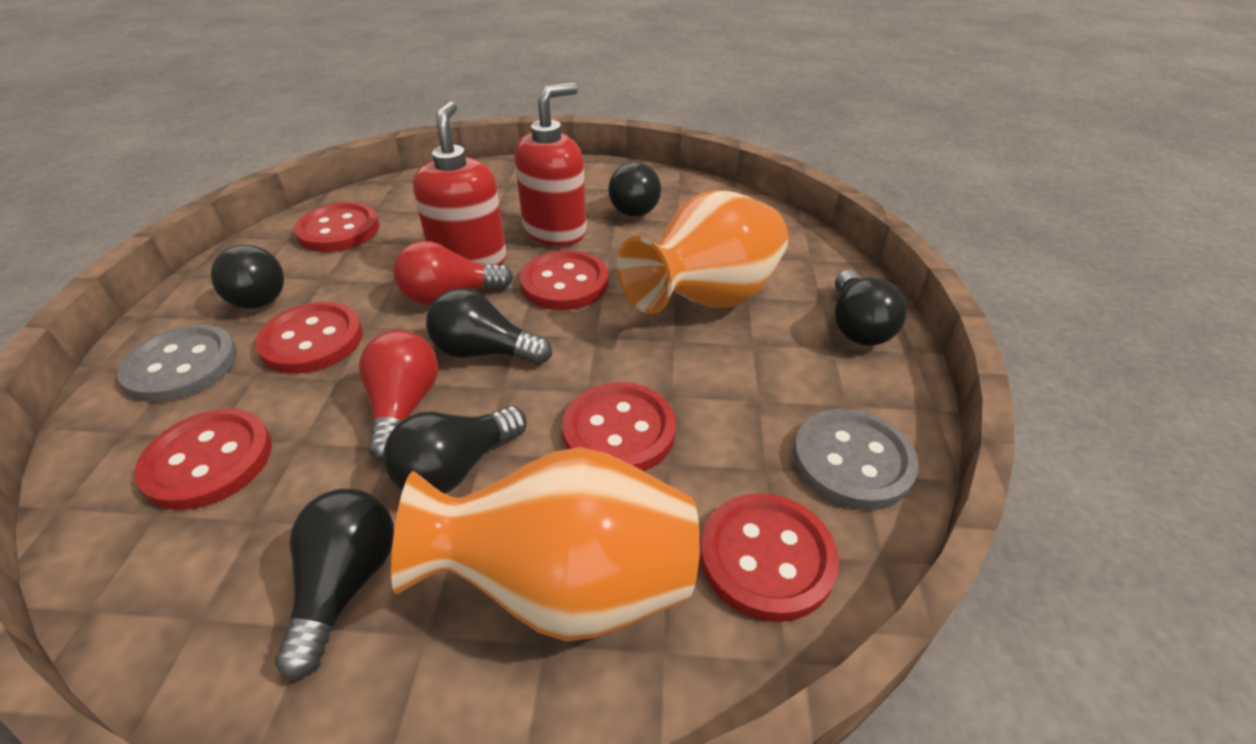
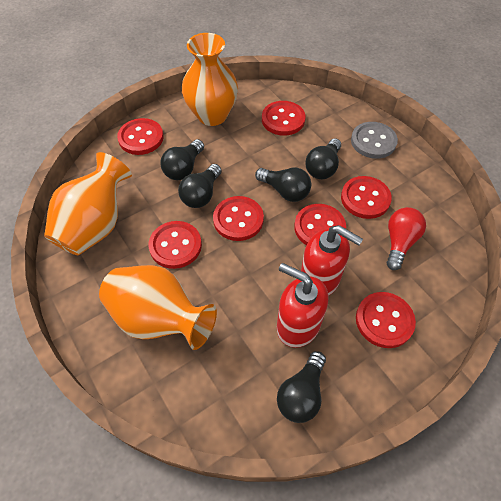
black light bulb: [211,245,284,309] [275,489,394,681] [383,406,527,494] [426,288,552,365] [608,162,661,217] [835,270,907,346] = 6 -> [160,139,204,180] [178,164,221,208] [255,167,311,202] [277,351,326,423] [305,138,341,179] = 5
grey button: [117,324,237,402] [793,409,919,510] = 2 -> [351,122,398,159] = 1
orange vase: [391,447,700,641] [617,191,788,314] = 2 -> [44,152,132,255] [99,265,217,350] [182,33,238,126] = 3
red button: [134,409,272,510] [255,302,363,374] [294,202,379,252] [520,250,608,310] [562,382,676,471] [700,493,839,622] = 6 -> [117,118,163,155] [149,221,202,269] [213,196,264,241] [262,101,306,136] [294,204,346,245] [341,176,392,219] [356,292,416,348] = 7
red light bulb: [359,330,438,462] [393,241,513,305] = 2 -> [387,207,426,270] = 1

